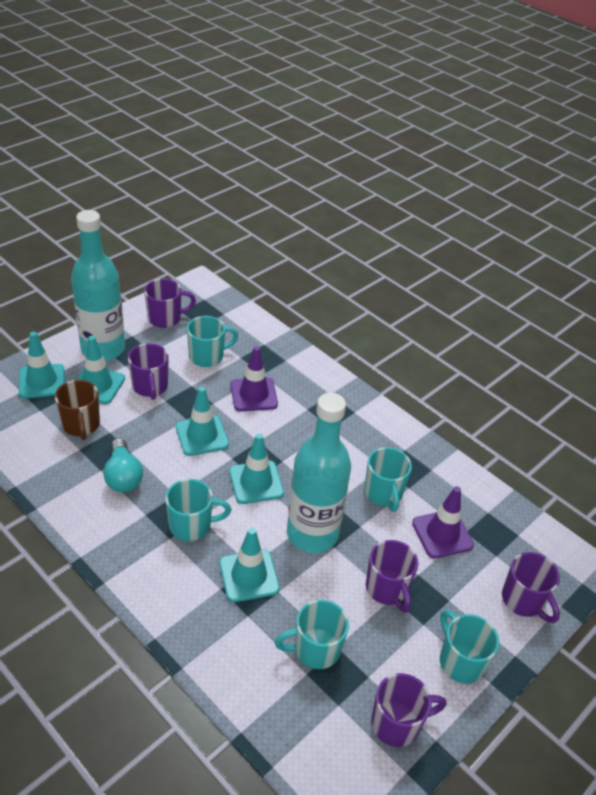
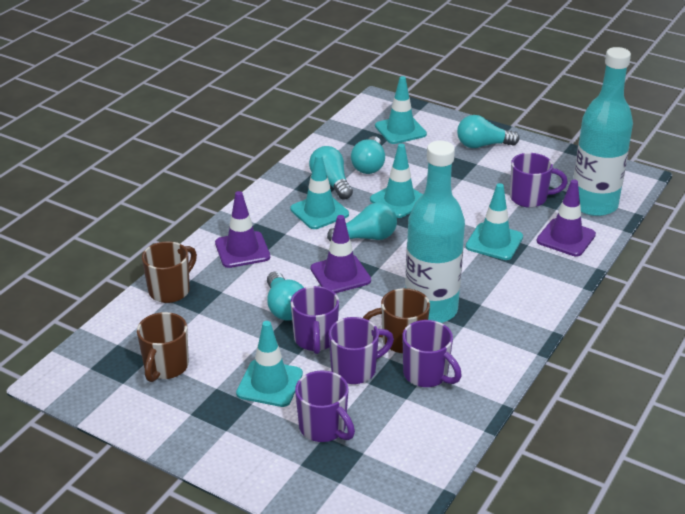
brown mug: [55,380,100,440] = 1 -> [137,312,189,382] [142,241,197,303] [363,288,430,353] = 3
purple traffic cone: [231,346,278,412] [412,486,474,558] = 2 -> [215,191,270,268] [311,215,371,293] [537,179,596,257] = 3
turquoise light bulb: [103,438,143,492] = 1 -> [267,271,304,321] [309,146,353,200] [327,203,397,242] [351,136,385,174] [457,115,520,148] = 5
turquoise mug: [165,479,231,541] [187,316,238,367] [275,600,349,669] [364,447,412,512] [440,610,499,684] = 5 -> none = 0

